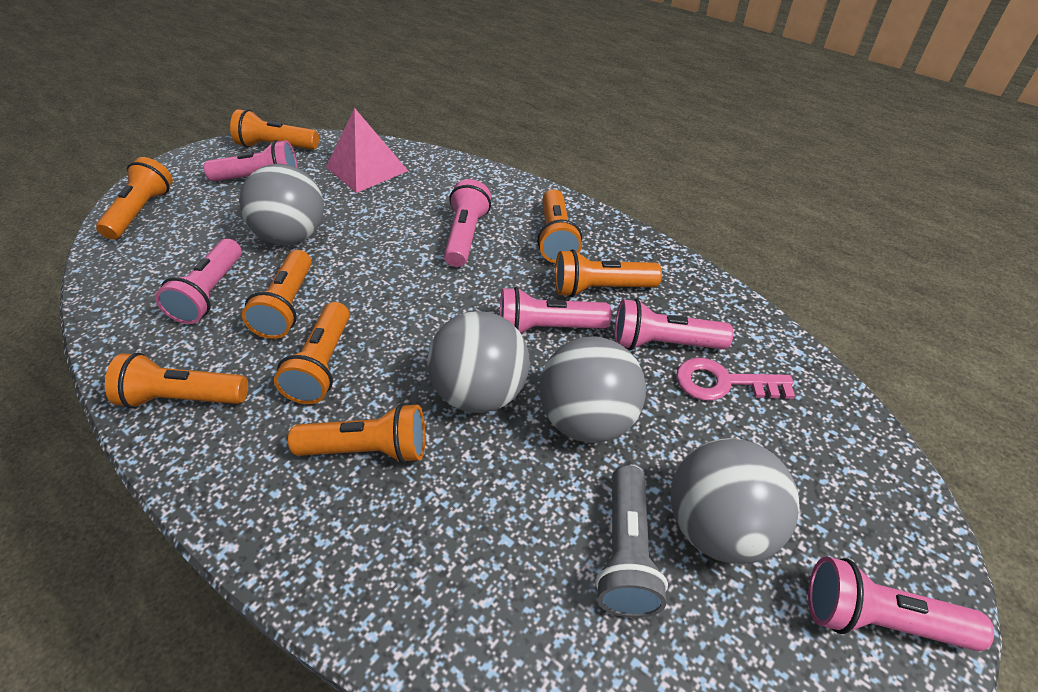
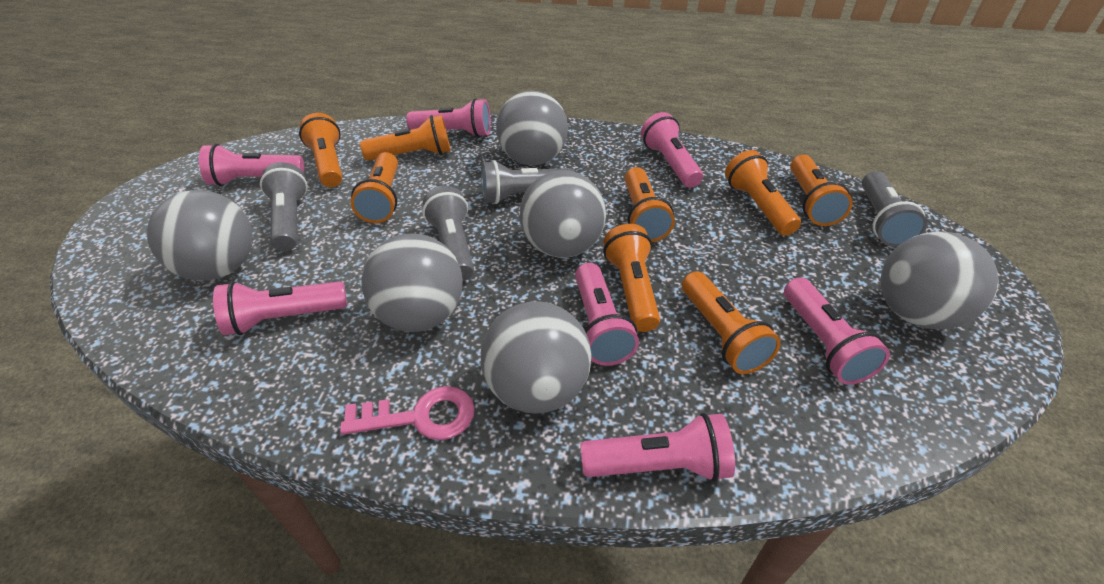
grey ball: [239,164,324,245] [427,311,529,413] [539,336,646,443] [671,438,800,564] = 4 -> [147,190,253,280] [361,234,463,332] [481,301,592,414] [496,91,568,165] [520,170,606,258] [881,231,999,330] = 6
grey flashlight: [595,465,668,618] = 1 -> [260,162,308,251] [422,186,474,281] [481,160,575,204] [862,171,927,247] = 4
pink flashlight: [155,239,242,324] [203,140,298,181] [444,179,491,267] [500,287,611,333] [614,299,733,350] [808,556,994,651] = 6 -> [199,144,304,186] [213,281,347,335] [406,98,491,137] [575,263,639,366] [580,413,735,482] [641,112,703,188] [784,277,890,385] = 7
pink pyramid: [326,108,408,193] = 1 -> none = 0

